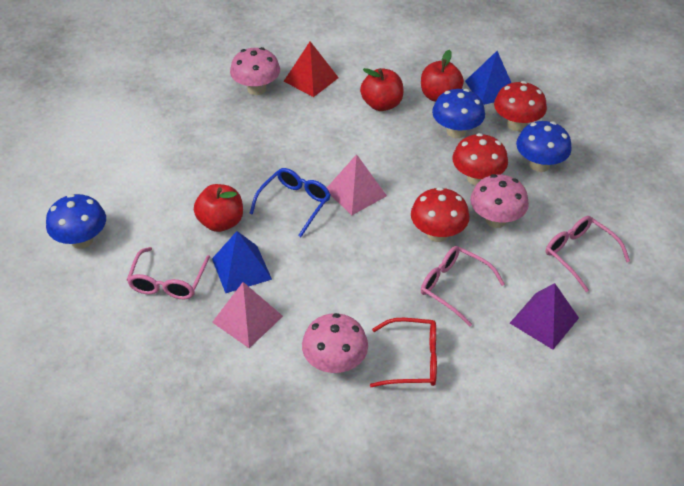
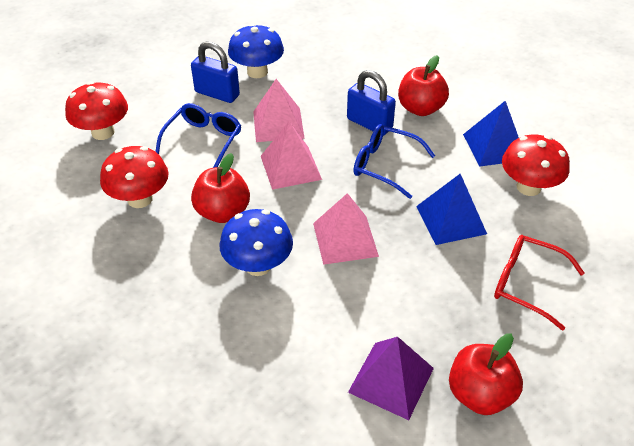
blue glasses: [249,168,331,237] = 1 -> [155,103,241,168] [354,124,435,199] = 2
blue mushroom: [46,194,106,249] [432,89,485,138] [516,121,572,172] = 3 -> [219,209,293,276] [228,24,284,78] = 2
blue padlock: none = 0 -> [191,41,240,103] [347,70,396,136] = 2
pink glasses: [127,247,210,299] [421,246,505,326] [546,216,630,292] = 3 -> none = 0
pink mushroom: [230,47,280,95] [302,313,368,373] [470,174,529,228] = 3 -> none = 0
pink pyramid: [212,282,283,348] [327,154,387,215] = 2 -> [253,79,305,142] [261,121,322,190] [313,193,379,265] = 3
red pyramid: [284,41,339,97] = 1 -> none = 0

